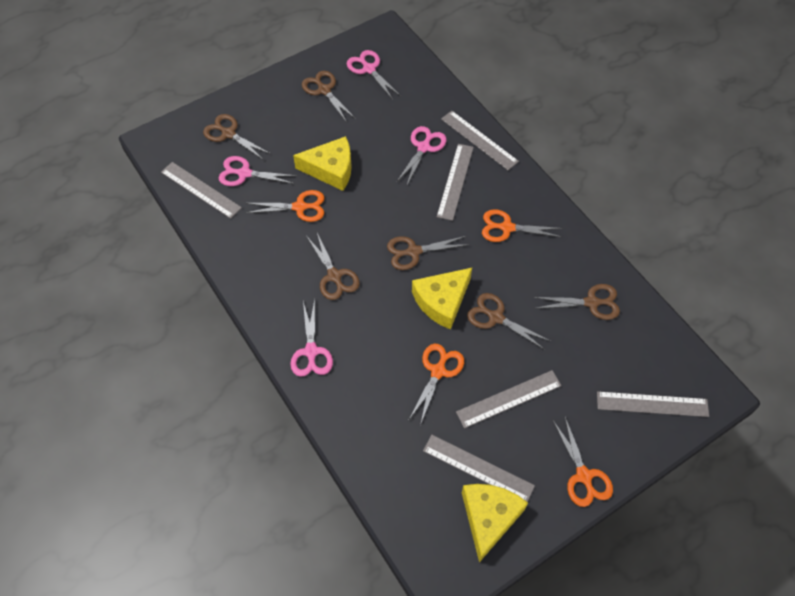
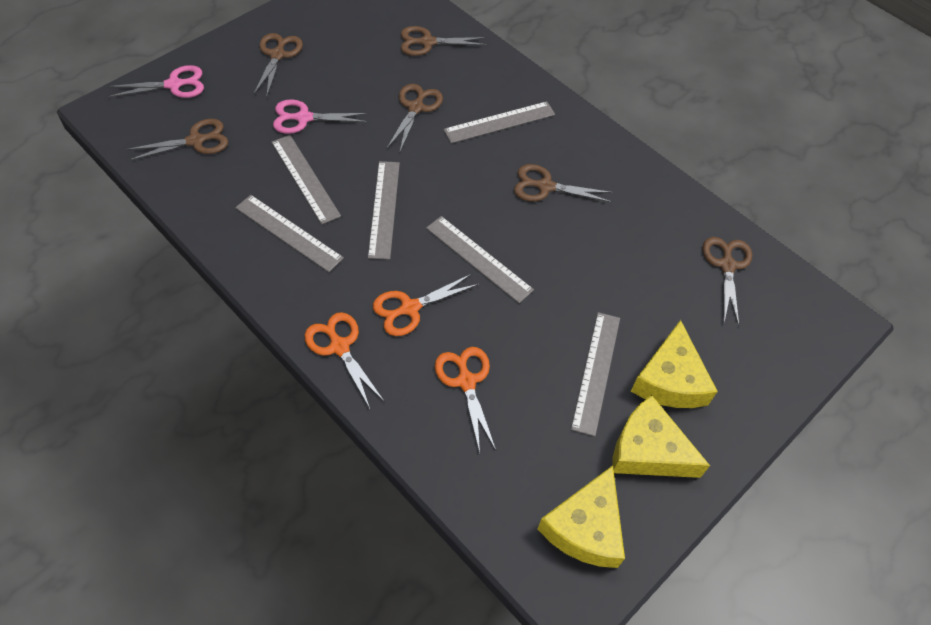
orange scissors: [246,190,324,222] [409,344,464,425] [482,210,563,242] [553,417,613,507] = 4 -> [305,312,385,408] [373,274,479,336] [435,347,496,453] = 3
pink scissors: [218,156,297,186] [290,299,333,377] [347,50,402,100] [397,126,447,187] = 4 -> [107,65,204,98] [273,99,369,134] = 2

